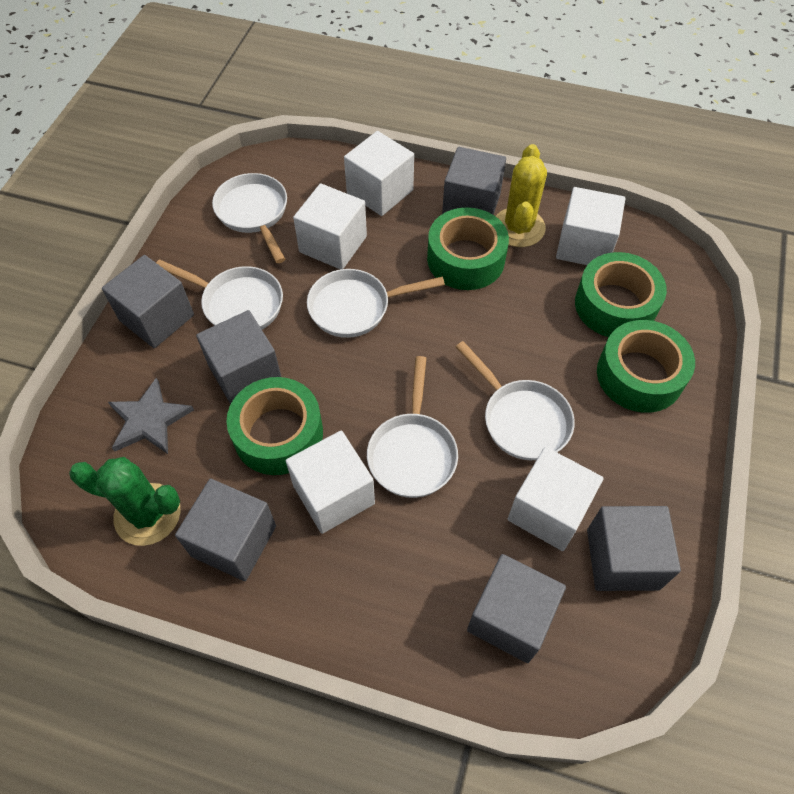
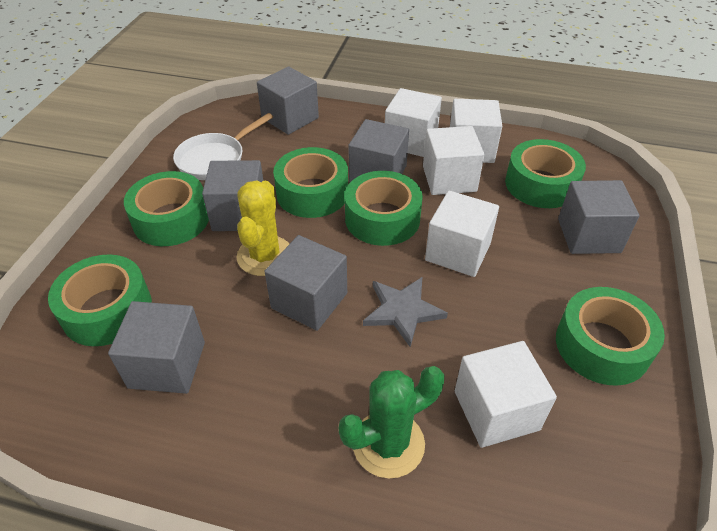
green tape: [226,377,323,475] [427,207,509,290] [575,252,667,337] [597,320,695,413] = 4 -> [48,254,152,346] [124,171,209,246] [273,147,348,218] [345,171,423,246] [505,139,586,208] [556,287,665,386] = 6
white pan: [156,259,283,330] [212,173,287,263] [307,269,445,338] [367,356,458,498] [456,341,575,460] = 5 -> [173,113,273,180] = 1

